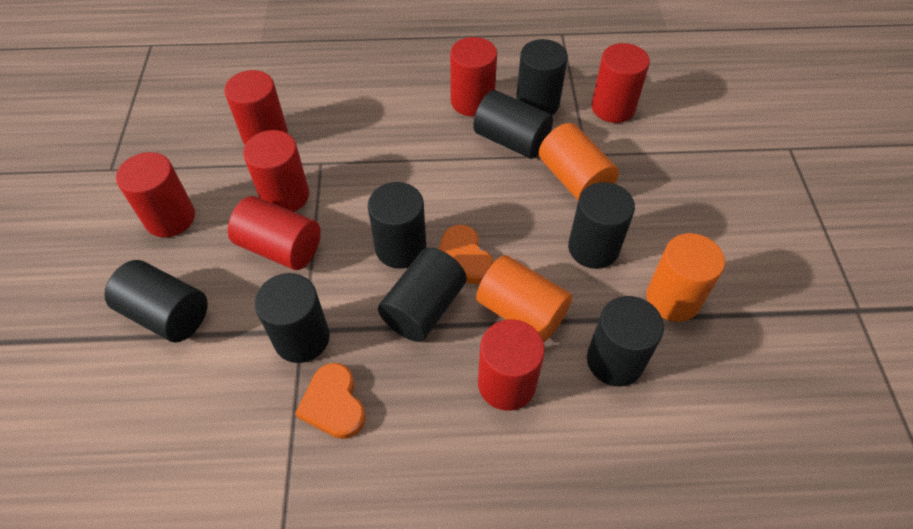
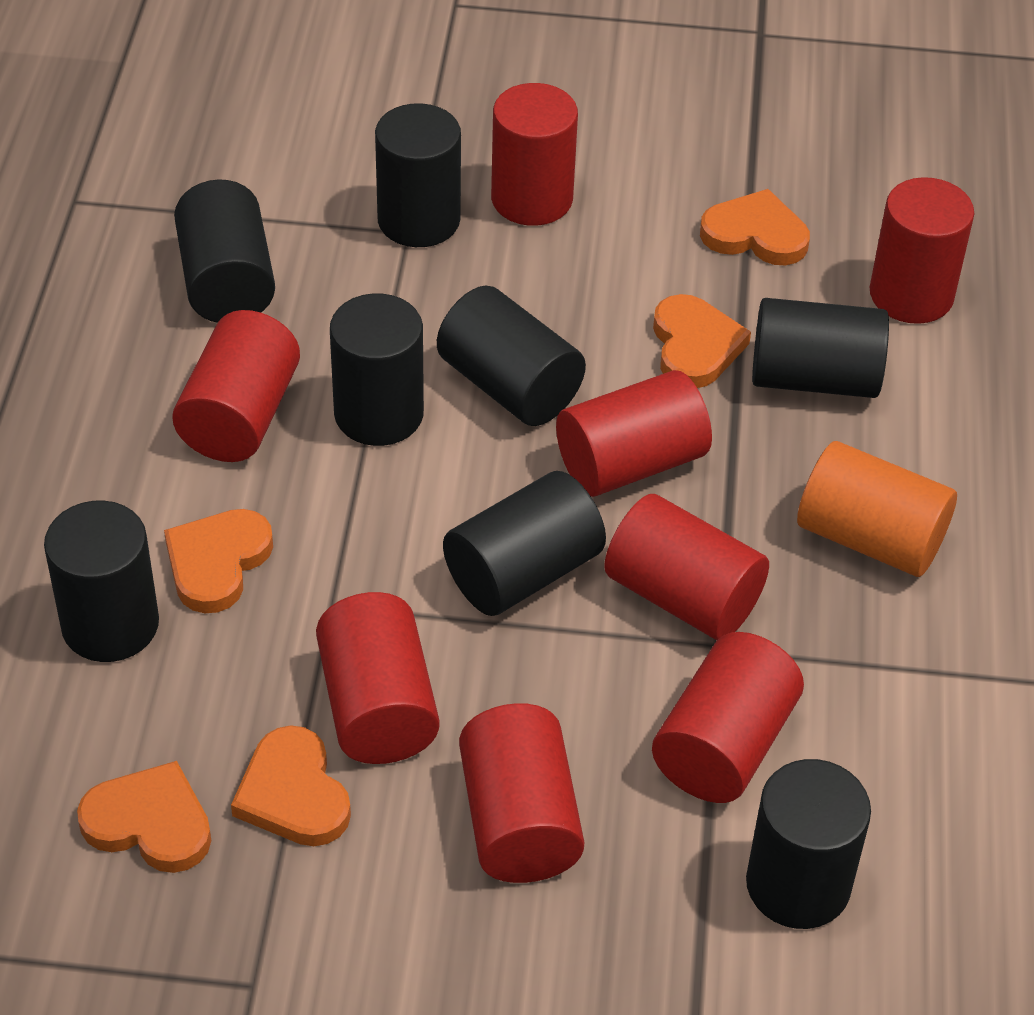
orange cylinder: [476,255,572,342] [539,123,619,200] [646,233,725,322] = 3 -> [797,441,957,577] = 1
orange heart: [295,363,366,439] [439,225,494,284] = 2 -> [77,761,211,873] [164,509,273,613] [231,725,351,846] [653,294,751,388] [700,189,810,265] = 5
red cylinder: [116,152,195,237] [224,70,288,144] [228,196,321,270] [243,130,309,212] [450,37,497,116] [478,320,545,411] [591,43,650,123] = 7 -> [172,310,300,462] [316,592,439,764] [459,703,584,883] [491,83,578,226] [556,370,712,497] [604,494,769,640] [652,632,804,803] [870,177,974,324] = 8

